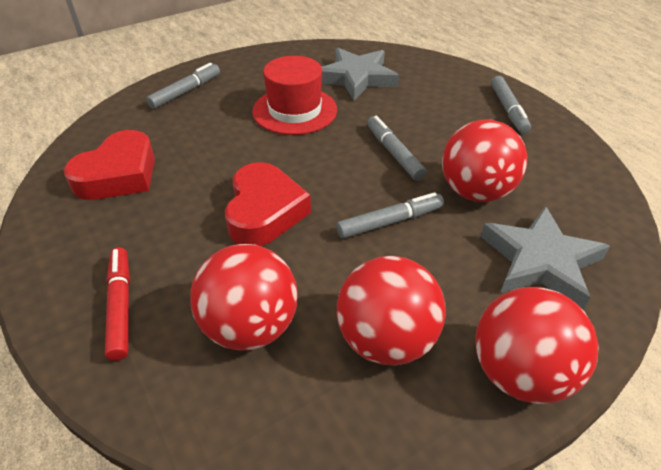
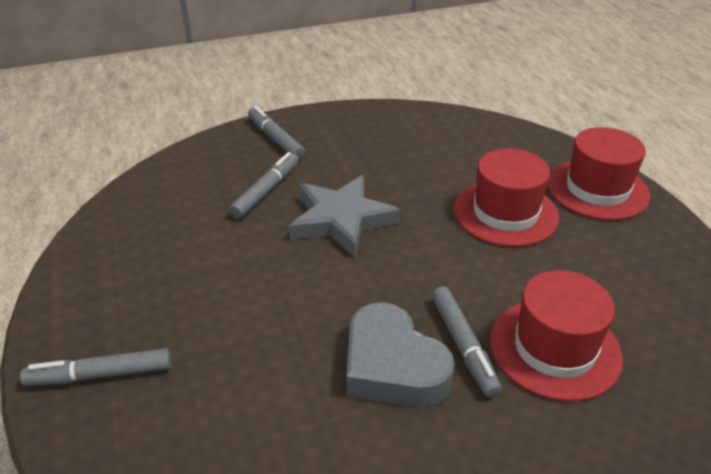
grey heart: none = 0 -> [346,302,454,408] = 1
grey star: [322,48,399,100] [481,206,610,310] = 2 -> [289,175,400,258] = 1
red ball: [190,244,298,351] [337,256,446,366] [442,119,527,202] [476,287,599,404] = 4 -> none = 0
red hat: [252,56,337,135] = 1 -> [454,148,559,247] [490,270,623,401] [547,127,651,220] = 3
red heart: [64,130,155,200] [225,162,311,246] = 2 -> none = 0
red marker: [105,247,130,361] = 1 -> none = 0

